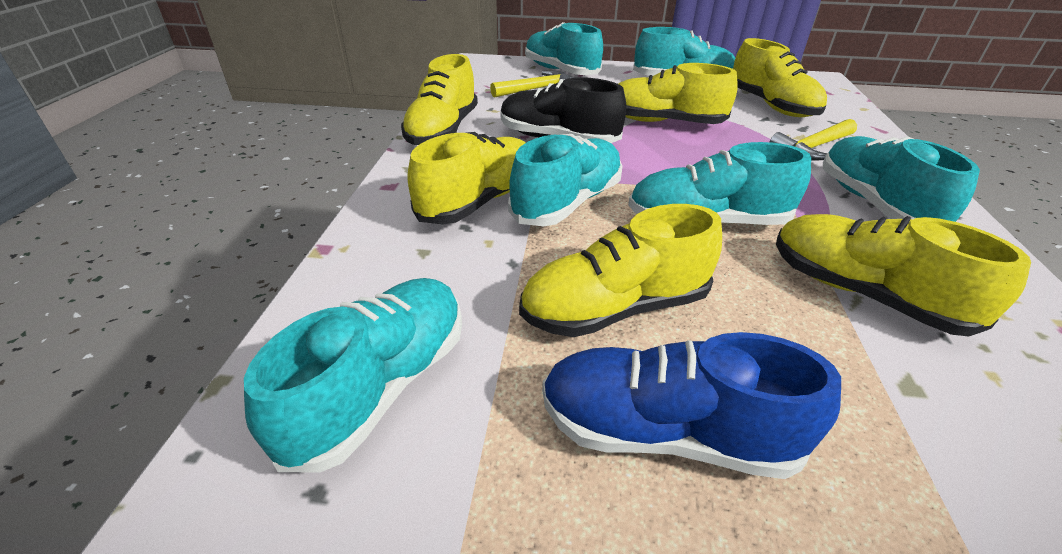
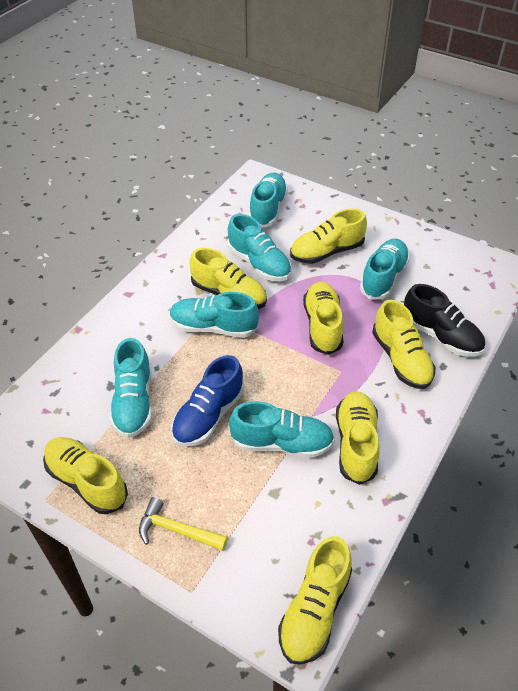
yellow hammer: [490,70,575,98] [770,119,857,161] = 2 -> [139,497,228,551] = 1
yellow shoe: [401,54,478,145] [408,132,526,224] [519,204,722,337] [618,63,738,124] [733,38,827,117] [776,214,1031,336] = 6 -> [43,437,128,514] [190,248,267,309] [278,536,352,665] [290,209,367,264] [303,282,344,355] [336,391,380,485] [372,300,436,389] = 7

